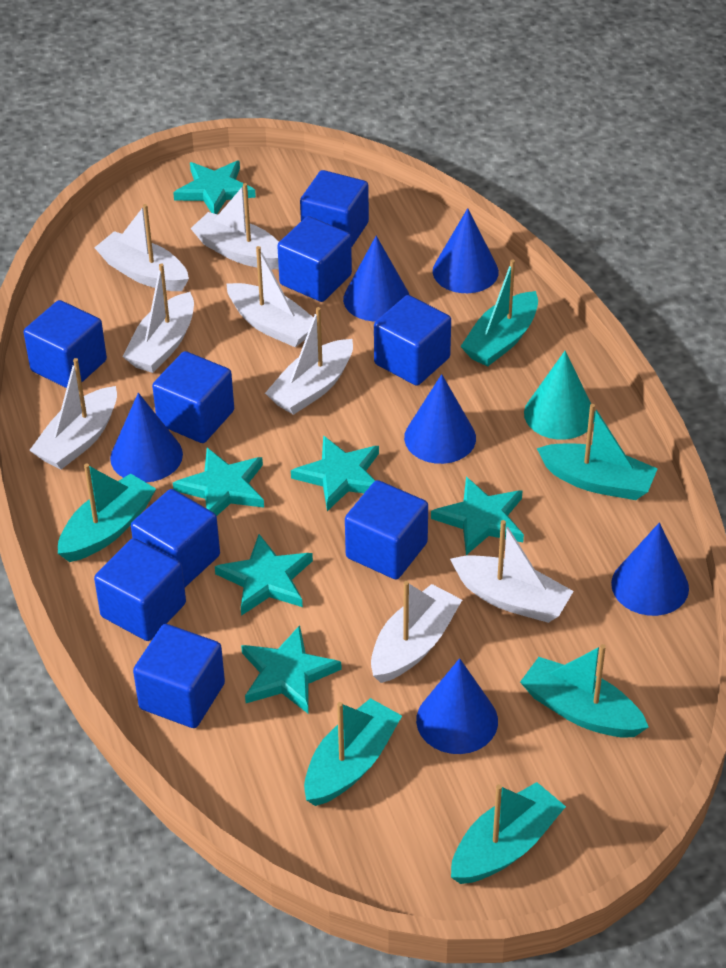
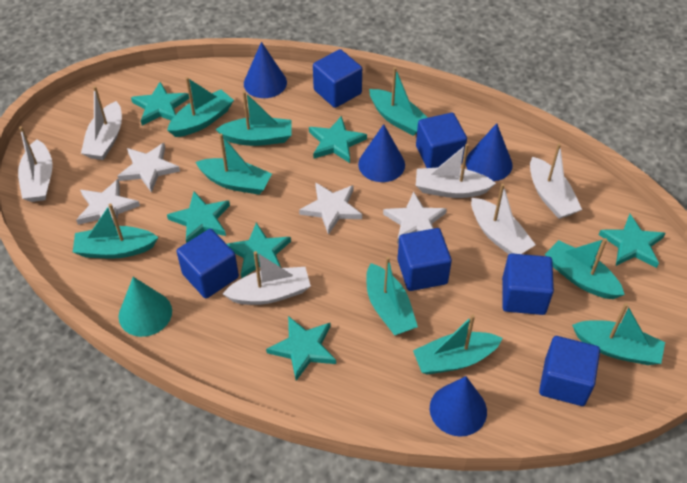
blue cone: [110,393,183,482] [343,236,409,321] [404,374,476,464] [416,658,498,754] [433,208,499,293] [611,523,689,616] = 6 -> [244,42,287,98] [358,124,405,182] [430,376,487,437] [466,123,513,181] = 4
blue cube: [24,300,107,388] [94,538,186,641] [131,489,220,587] [133,624,225,728] [152,351,234,443] [277,216,352,302] [300,170,369,248] [345,480,428,579] [374,295,451,386] = 9 -> [177,229,239,298] [313,49,362,108] [397,228,452,291] [416,113,467,168] [502,253,554,315] [539,336,600,406] = 6
turquoise boat: [58,463,156,562] [304,698,402,806] [451,782,566,884] [460,259,538,367] [520,644,649,738] [537,404,658,500] = 6 -> [73,203,158,259] [167,77,234,137] [196,133,272,195] [215,91,292,146] [366,257,418,335] [369,67,428,136] [413,315,503,375] [545,238,625,299] [572,303,665,365] = 9
white boat: [29,358,117,469] [94,204,189,291] [123,263,194,373] [190,183,279,269] [227,246,314,347] [265,307,353,415] [371,581,462,683] [450,520,574,623] = 8 -> [18,126,53,202] [81,86,122,160] [223,251,311,305] [416,144,496,198] [471,184,536,254] [530,143,582,219] = 6
white star: none = 0 -> [76,179,140,225] [117,143,180,193] [299,182,362,235] [383,192,447,244] = 4

